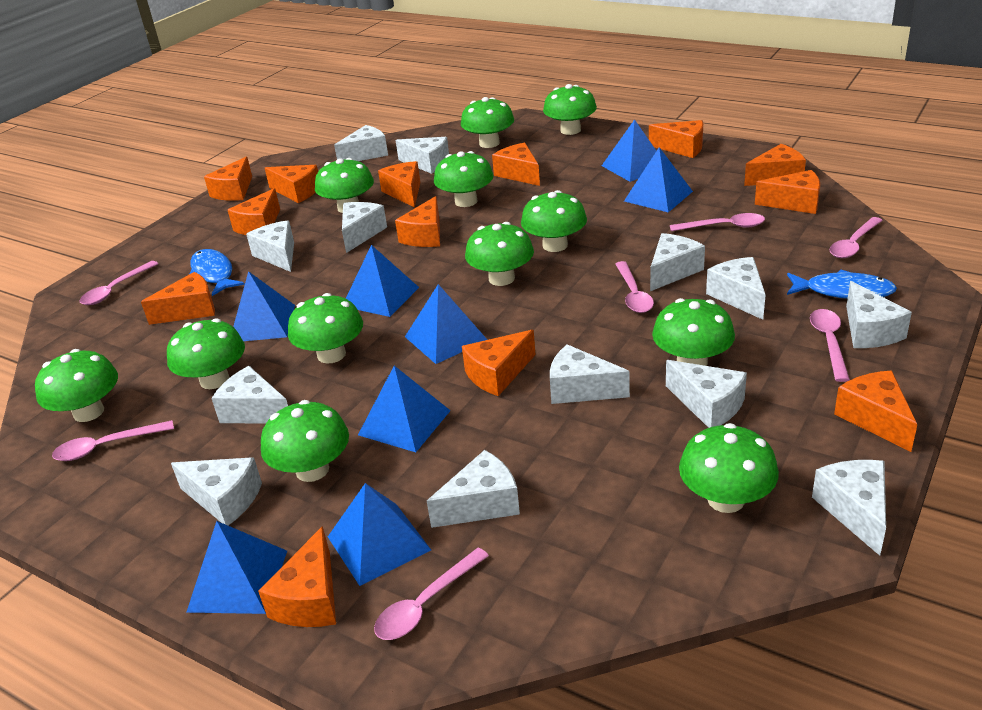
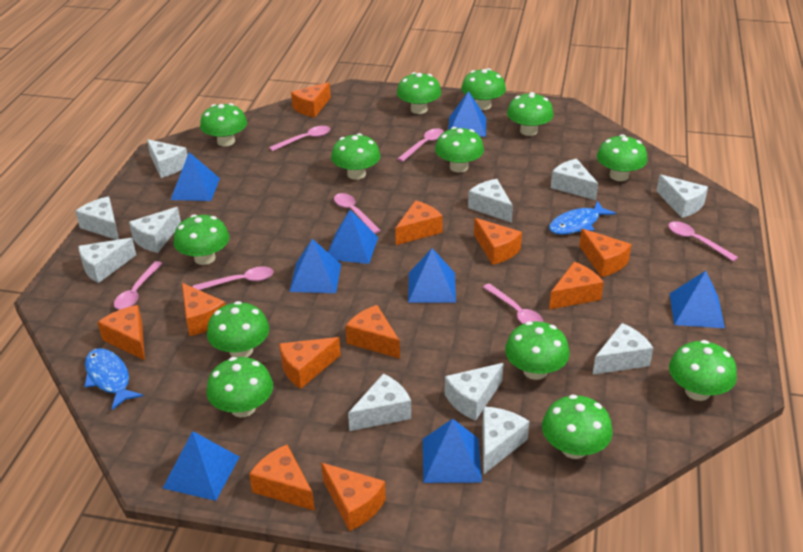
green mushroom: [35,349,118,422] [167,318,245,389] [261,400,349,482] [288,293,363,364] [315,158,374,213] [434,151,494,207] [461,97,514,148] [465,222,534,286] [521,190,587,252] [543,84,597,135] [652,298,735,366] [679,423,779,513] = 12 -> [174,214,230,265] [200,103,247,146] [206,357,273,417] [207,301,269,357] [331,133,380,180] [397,72,441,114] [435,127,484,172] [461,68,506,110] [505,321,570,380] [507,92,554,136] [542,395,613,459] [597,134,647,181] [669,340,737,401] = 13
orange cheese: [141,272,215,325] [204,157,252,201] [228,188,280,235] [258,526,336,627] [265,165,318,203] [378,161,420,208] [395,196,440,247] [462,330,536,396] [492,143,540,186] [649,120,703,158] [744,144,806,186] [755,170,820,214] [834,371,917,452] = 13 -> [97,305,145,360] [182,283,225,336] [249,445,315,511] [279,337,341,389] [291,82,331,118] [321,463,386,531] [346,305,400,359] [395,200,443,245] [474,218,522,265] [549,262,604,310] [579,229,632,277] = 11
white cheese: [171,457,262,525] [211,366,288,424] [246,220,294,272] [334,125,388,161] [342,202,387,253] [396,137,449,174] [427,450,520,528] [550,344,630,404] [650,233,705,291] [666,360,747,428] [706,257,766,320] [812,460,886,556] [846,281,912,348] = 13 -> [75,197,119,240] [78,238,136,283] [129,207,181,253] [147,139,188,178] [348,374,411,431] [445,363,504,421] [468,179,513,223] [482,406,530,475] [551,159,598,200] [593,323,653,375] [656,174,708,218] = 11

